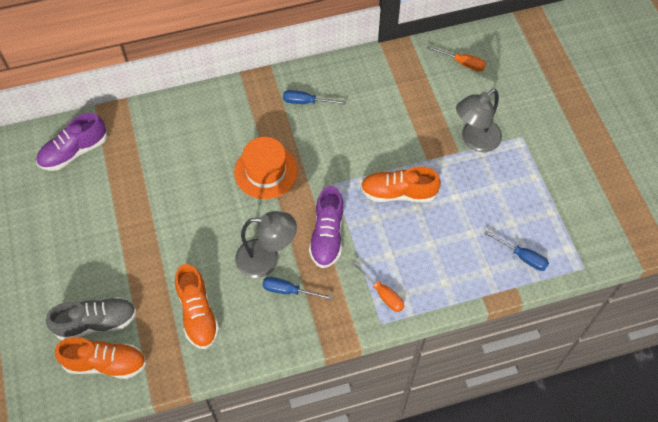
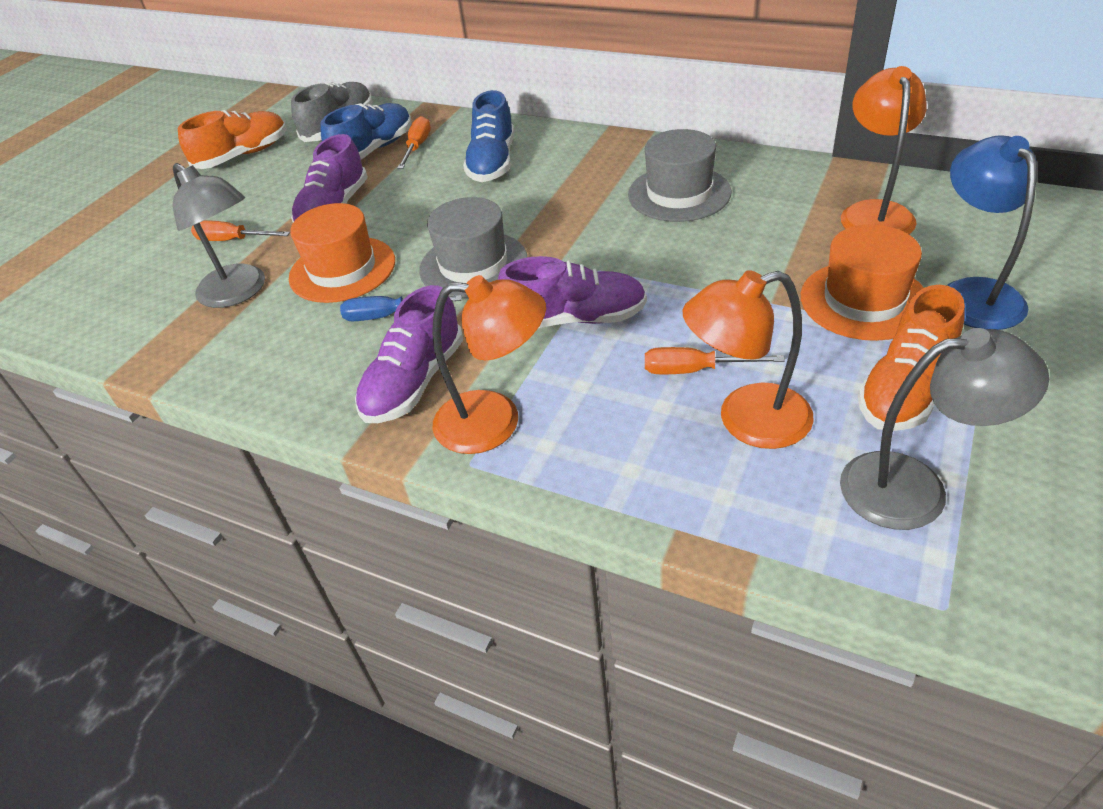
blue lamp: none = 0 -> [947,135,1037,330] = 1
blue screwdriver: [262,277,333,300] [283,90,346,104] [484,230,549,271] = 3 -> [340,295,462,321] = 1
blue shoe: none = 0 -> [321,103,412,159] [463,90,514,182] = 2
grey hat: none = 0 -> [419,197,527,298] [628,129,732,222] = 2
orange hat: [234,137,298,199] = 1 -> [289,203,395,303] [801,224,924,341] = 2
orange lamp: none = 0 -> [432,275,546,454] [682,270,814,449] [841,66,927,235] = 3
orange screwdriver: [351,259,404,312] [427,46,486,71] = 2 -> [191,220,290,241] [397,116,431,169] [645,347,785,375] = 3
orange shoe: [55,337,146,379] [175,264,219,349] [360,166,441,202] = 3 -> [178,110,287,169] [858,285,965,431] = 2
purple shoe: [36,113,107,171] [309,186,344,268] = 2 -> [291,134,368,222] [355,285,463,423] [498,256,647,328] = 3

